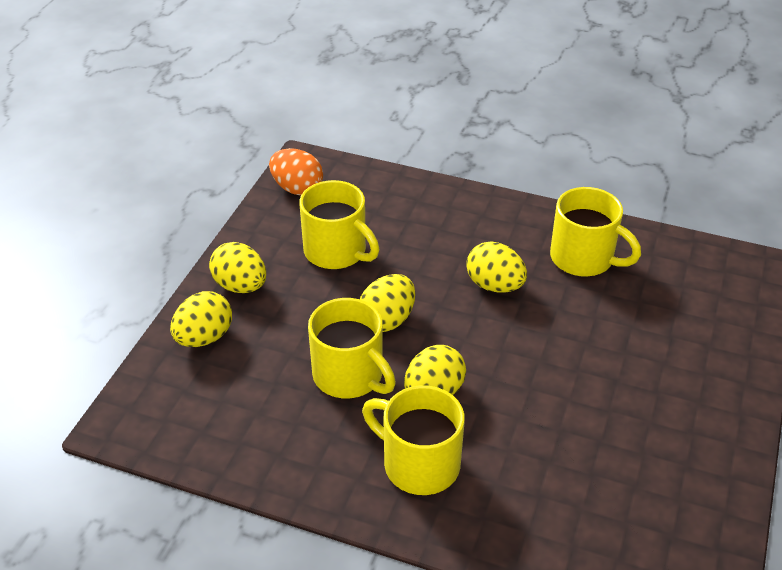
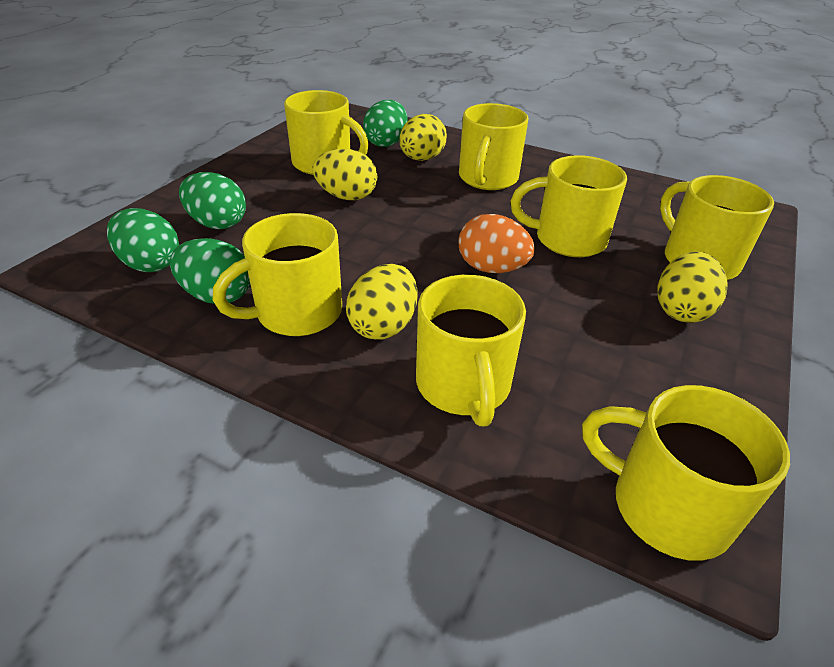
green egg: none = 0 -> [107,208,179,272] [170,238,250,304] [179,172,246,229] [363,100,407,147] = 4
yellow egg: [170,291,232,347] [209,242,266,293] [360,274,415,332] [404,345,466,395] [466,241,527,293] = 5 -> [312,149,377,200] [346,264,418,340] [399,114,447,161] [657,251,728,323] = 4
yellow mug: [299,180,379,269] [308,298,396,398] [362,385,465,495] [550,187,641,277] = 4 -> [213,213,342,336] [284,90,369,175] [416,275,526,426] [459,103,529,190] [511,155,627,257] [582,385,790,561] [660,175,774,280] = 7

